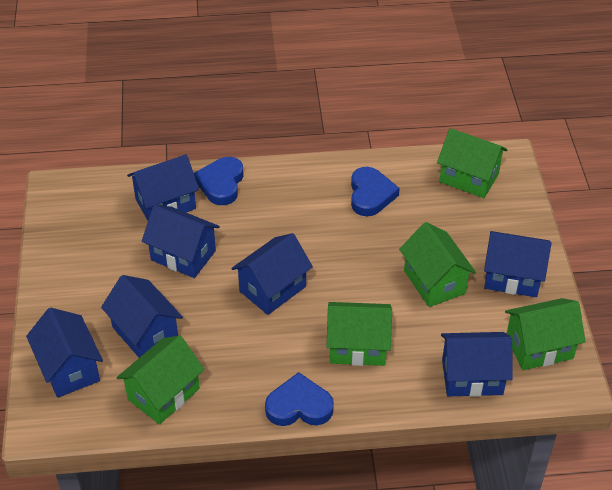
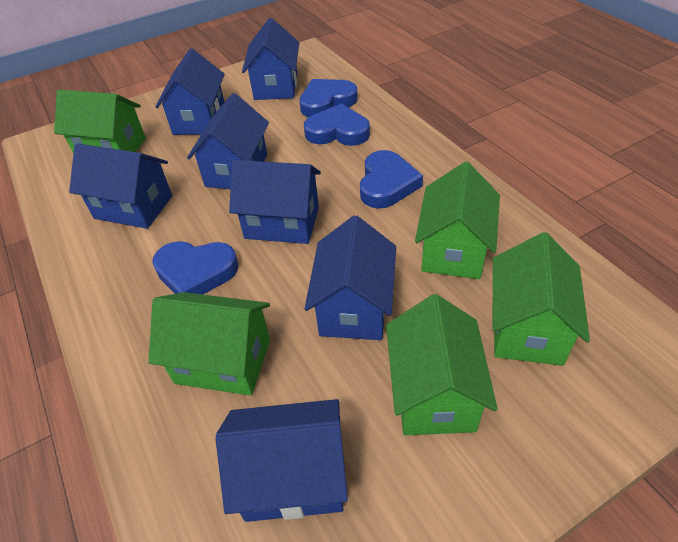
blue heart: [194,157,244,205] [265,372,334,426] [351,167,400,216] = 3 -> [152,241,238,295] [299,79,358,117] [304,104,370,146] [360,150,423,209] = 4

